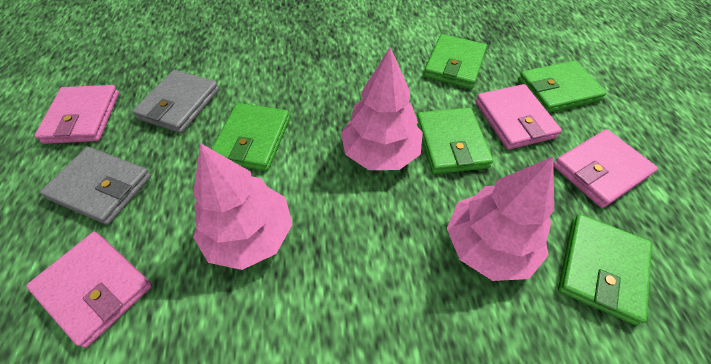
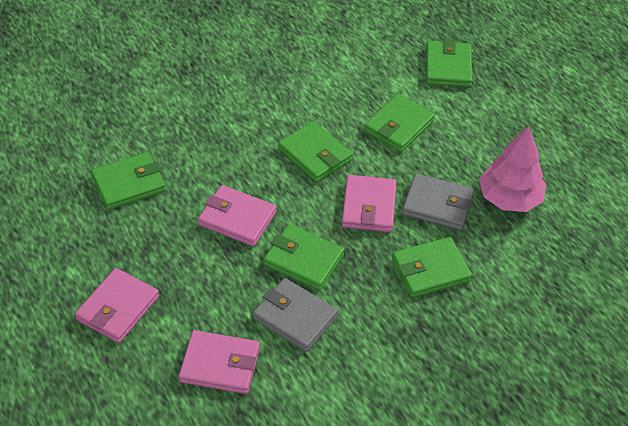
green wallet: [212,103,290,171] [417,107,494,174] [424,34,487,89] [518,61,606,113] [558,214,652,325] = 5 -> [91,152,166,210] [264,224,344,290] [278,121,353,182] [364,94,435,152] [392,237,472,298] [426,39,472,87] = 6
pink tree: [193,143,293,270] [341,47,423,170] [447,157,554,281] = 3 -> [479,126,547,212] = 1

